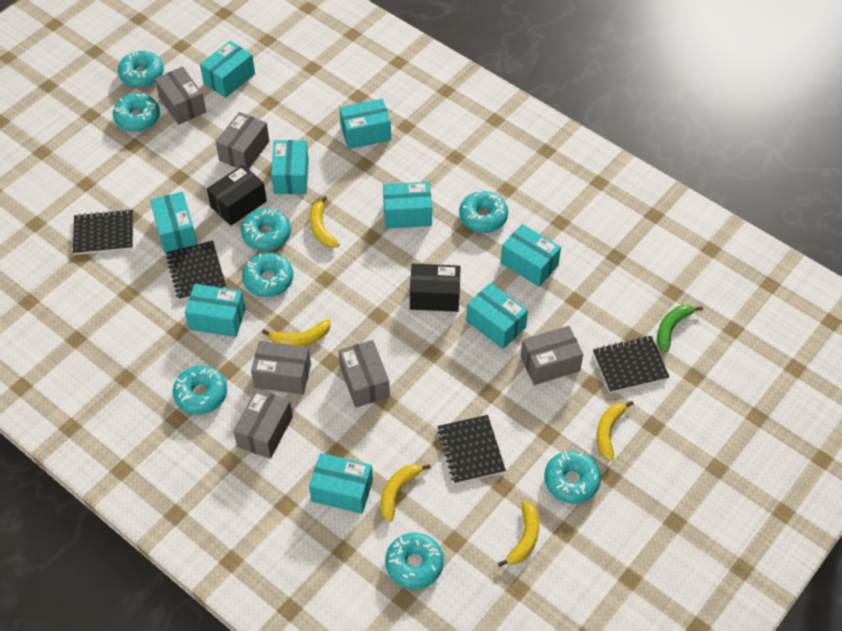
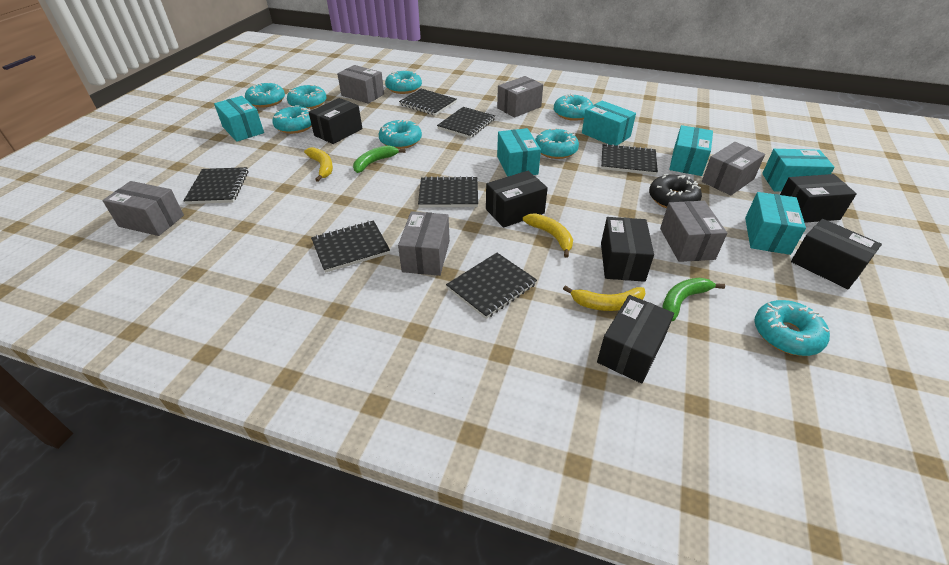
black box: [207,164,267,226] [410,264,461,312] = 2 -> [309,98,362,144] [486,171,548,228] [597,295,674,384] [601,217,654,282] [780,174,857,223] [791,219,882,289] = 6
black donut: none = 0 -> [649,174,702,208] = 1
black notebook: [73,209,133,255] [166,241,226,300] [437,415,506,484] [593,336,670,393] = 4 -> [183,167,248,204] [311,220,390,273] [399,89,457,116] [418,176,478,207] [437,107,495,138] [446,253,537,319] [601,143,658,175] = 7
green banana: [657,305,703,352] = 1 -> [353,145,406,173] [662,278,725,321] = 2
turquoise box: [150,192,197,253] [185,284,245,337] [200,41,255,98] [271,140,309,194] [309,453,373,514] [340,99,391,149] [383,182,432,229] [466,283,528,349] [501,224,561,287] = 9 -> [214,96,264,142] [497,128,541,177] [582,101,636,145] [669,125,713,176] [745,192,806,255] [762,149,835,192] = 6
yellow banana: [262,319,330,346] [310,196,340,248] [381,464,431,522] [498,501,539,567] [596,401,634,461] = 5 -> [304,147,333,182] [523,213,573,258] [563,285,645,311] = 3

